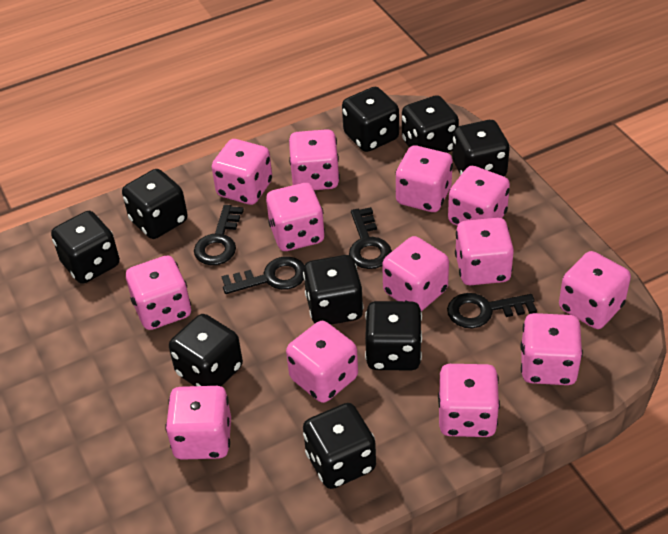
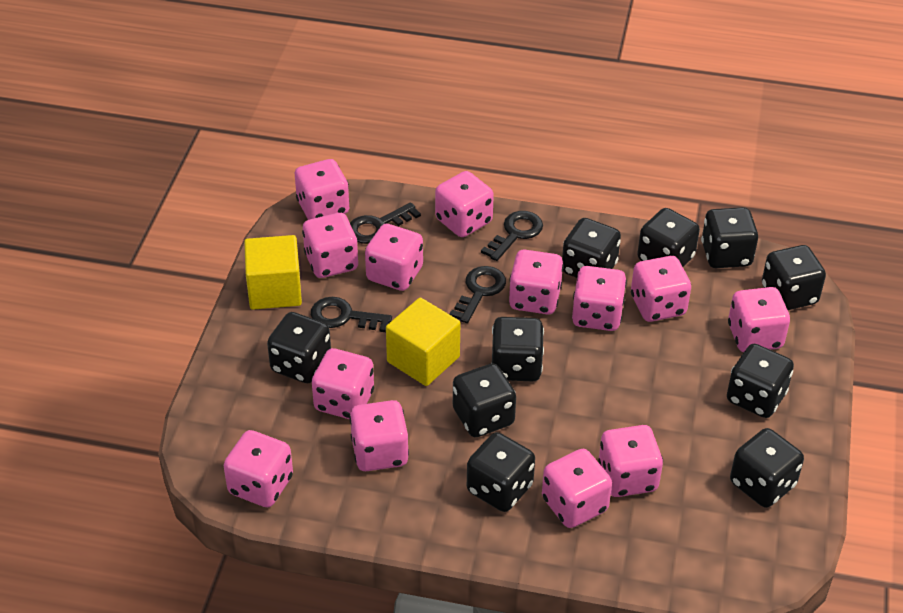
black dice: [51,211,120,284] [122,169,188,239] [169,314,243,386] [303,255,364,325] [303,403,376,489] [342,87,399,152] [365,301,422,371] [402,95,459,153] [452,120,510,176] = 9 -> [267,312,331,383] [453,363,516,437] [467,432,535,512] [491,317,544,381] [562,218,621,278] [637,208,700,267] [701,207,758,268] [727,344,794,418] [730,428,804,508] [762,245,826,310] = 10
yellow cube: none = 0 -> [244,235,302,310] [386,298,460,386] = 2

